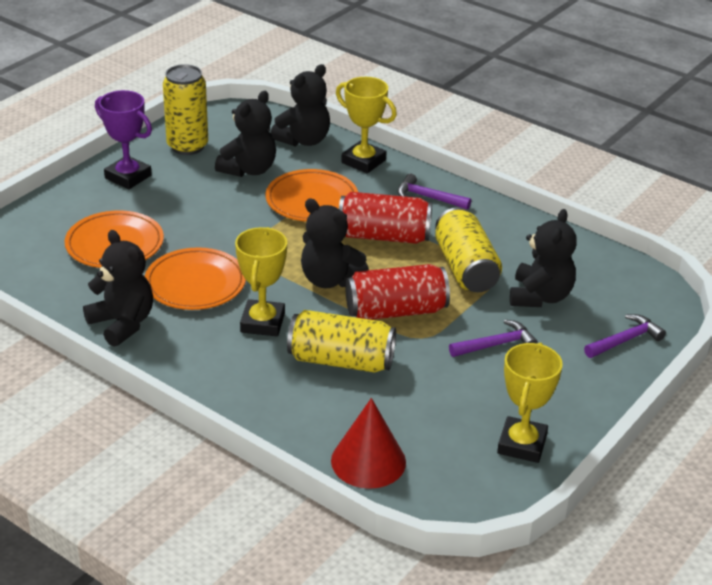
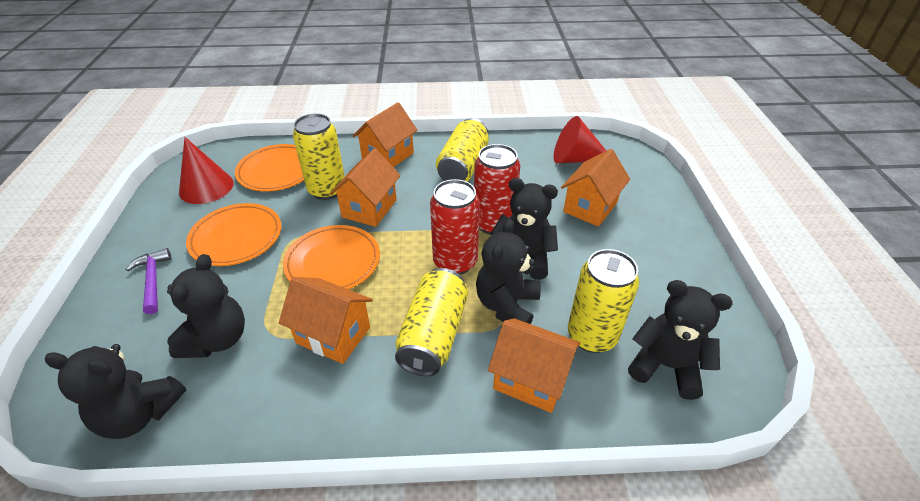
orange house: none = 0 -> [279,277,373,364] [330,148,400,227] [353,102,418,168] [488,318,580,413] [561,149,630,227] = 5
purple hammer: [397,174,471,210] [449,320,538,357] [584,314,666,358] = 3 -> [126,248,171,314] = 1
purple trophy: [95,90,152,189] = 1 -> none = 0
red cone: [331,398,406,489] = 1 -> [179,137,234,204] [554,116,606,163] = 2
yellow can: [163,64,208,155] [287,310,396,373] [435,207,502,293] = 3 -> [293,113,345,200] [395,268,468,376] [436,118,489,182] [568,249,639,353] = 4
yellow trophy: [235,227,287,336] [336,77,397,173] [497,343,563,463] = 3 -> none = 0

